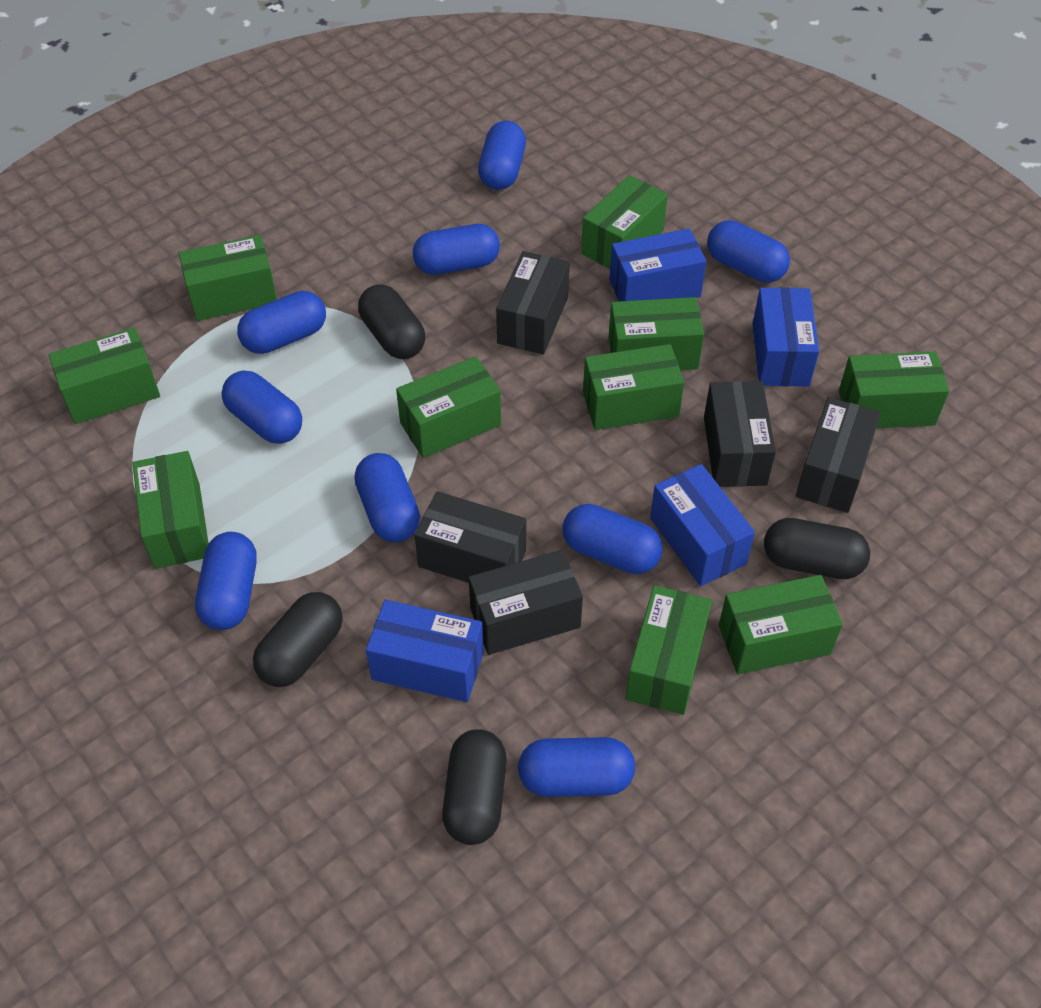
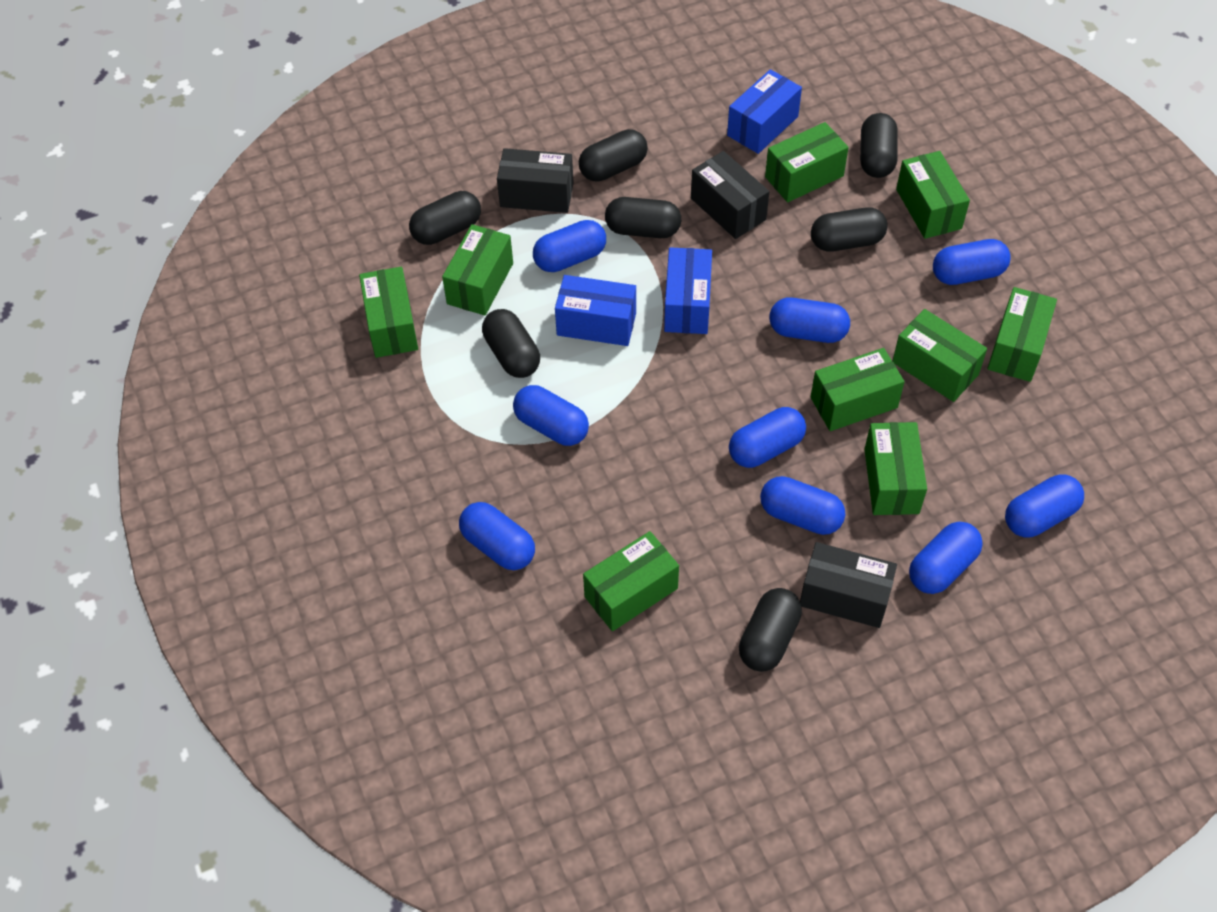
black box: [415,491,526,583] [469,550,583,655] [496,251,570,355] [704,381,776,487] [796,397,881,513] = 5 -> [497,148,574,213] [691,151,769,239] [800,542,897,628] = 3
black capsule: [253,592,343,687] [358,284,425,359] [442,729,507,845] [764,518,870,579] = 4 -> [409,191,481,245] [482,309,540,378] [579,129,648,182] [605,197,681,238] [739,588,802,672] [811,207,888,252] [860,113,898,178] = 7
blue box: [366,600,484,702] [609,228,707,301] [650,464,755,586] [753,287,819,387] = 4 -> [555,275,636,346] [664,247,712,334] [727,69,802,154] = 3
green box: [49,327,160,424] [132,451,209,569] [179,235,277,321] [396,356,501,458] [581,175,668,269] [583,344,684,430] [609,297,704,370] [626,585,712,715] [719,575,843,674] [839,352,949,428] = 10 -> [359,267,418,358] [442,224,513,315] [583,531,679,631] [765,122,849,202] [811,348,905,431] [864,422,927,515] [893,309,987,402] [896,151,970,239] [988,287,1057,382] = 9

